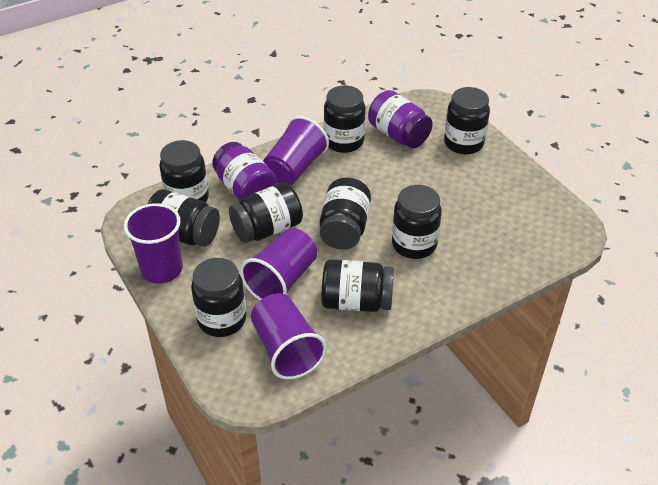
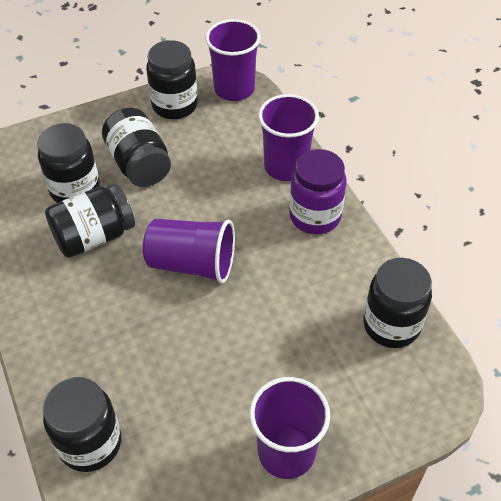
black jar: [147,190,220,247] [159,140,209,202] [191,258,246,337] [229,183,303,243] [320,177,371,249] [321,259,394,312] [324,85,365,153] [392,185,442,259] [444,87,490,154] = 9 -> [37,123,100,203] [43,377,121,472] [45,184,135,258] [102,108,171,187] [146,40,198,119] [363,258,432,348] = 6
purple jar: [212,142,277,200] [368,90,433,148] = 2 -> [289,149,346,234] = 1

